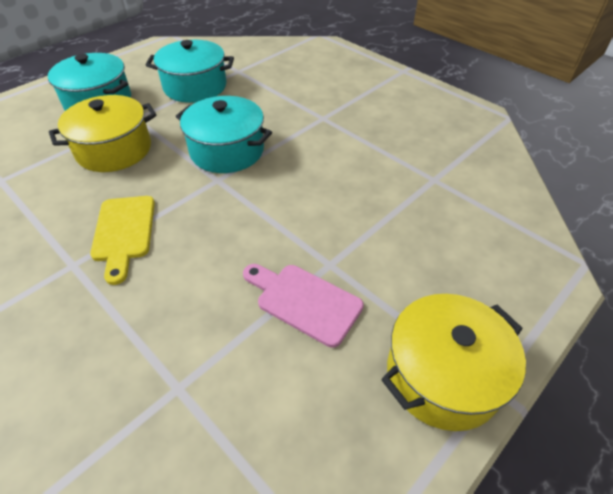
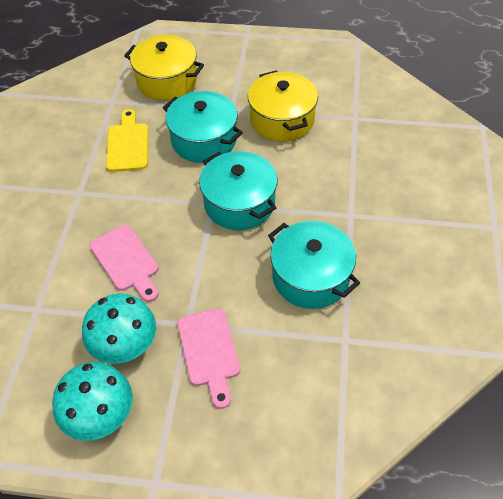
pink cutting board: [243,264,364,348] = 1 -> [90,225,159,302] [177,308,240,409] = 2
turquoise mushroom: none = 0 -> [52,362,133,441] [82,294,156,364] = 2

